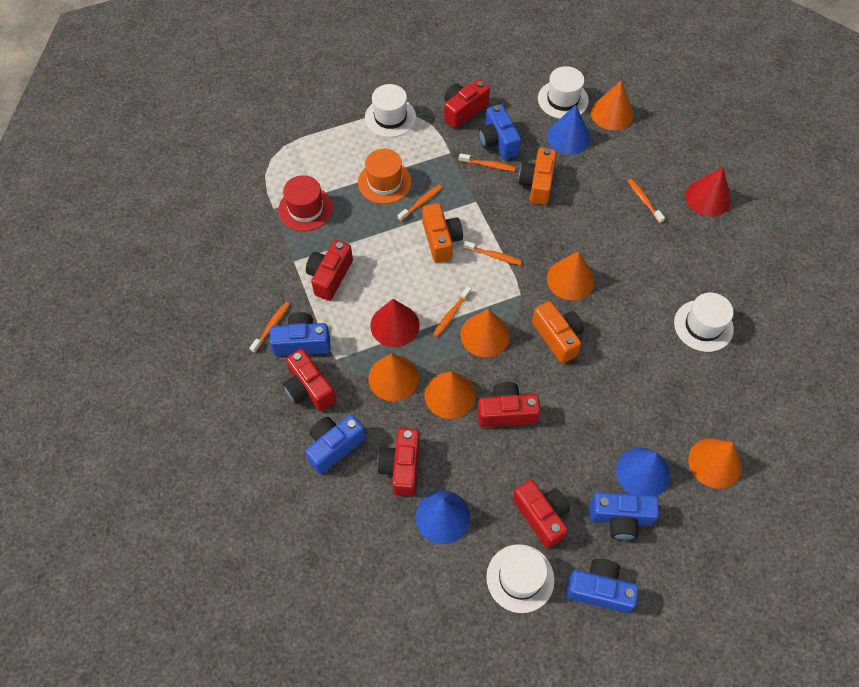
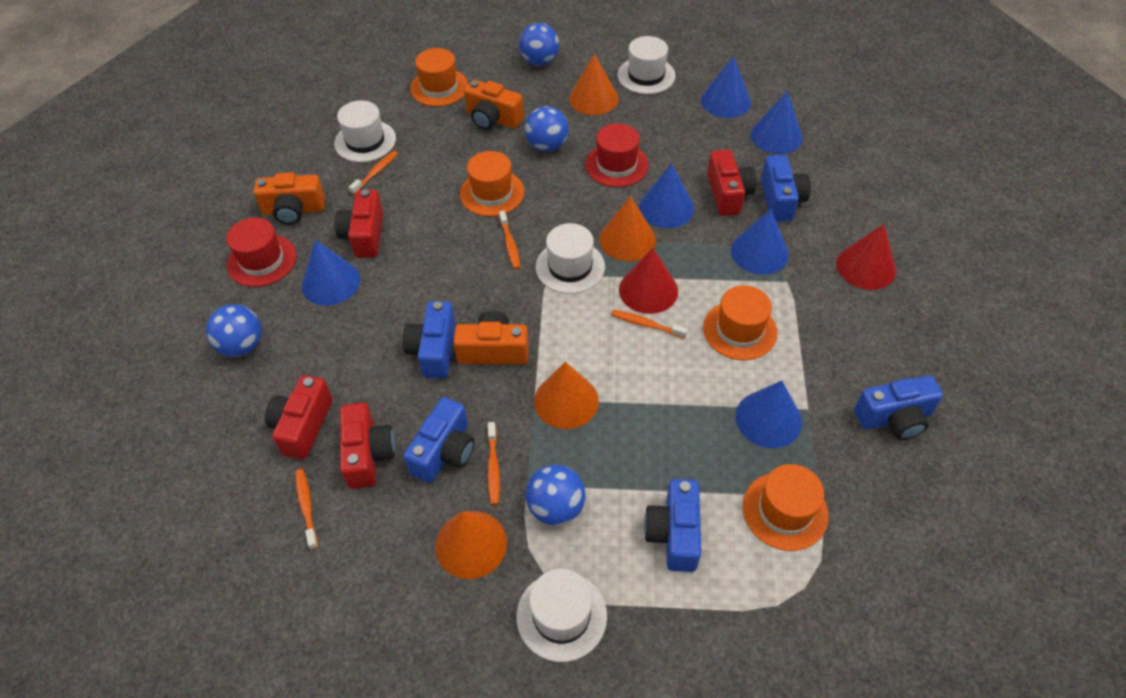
blue ball: none = 0 -> [206,304,262,357] [519,23,559,66] [525,106,569,152] [525,465,586,525] = 4
blue cone: [415,491,470,544] [547,105,591,155] [616,447,670,496] = 3 -> [302,240,360,306] [639,164,694,228] [701,56,751,118] [731,209,789,275] [735,381,802,448] [751,91,803,154] = 6
orange cone: [368,354,419,401] [425,371,476,419] [460,309,510,357] [547,251,595,300] [591,81,634,130] [688,438,742,489] = 6 -> [435,511,507,579] [534,362,599,429] [569,54,618,115] [599,196,656,261] = 4
orange hat: [358,149,412,204] = 1 -> [410,48,468,107] [460,151,524,216] [703,286,777,360] [743,464,829,551] = 4
orange toothbrush: [250,302,290,353] [398,184,443,221] [433,286,471,337] [459,153,515,171] [463,241,522,265] [628,178,665,223] = 6 -> [295,469,318,550] [349,151,398,195] [487,422,500,505] [499,211,520,269] [611,310,688,339] = 5
red camera: [283,349,336,411] [306,240,353,301] [377,428,420,496] [444,79,490,129] [477,382,540,427] [513,480,570,548] = 6 -> [265,375,333,460] [335,189,384,258] [340,403,395,489] [707,149,756,216] = 4
red hat: [278,175,333,231] = 1 -> [226,218,296,287] [585,123,649,187] = 2

